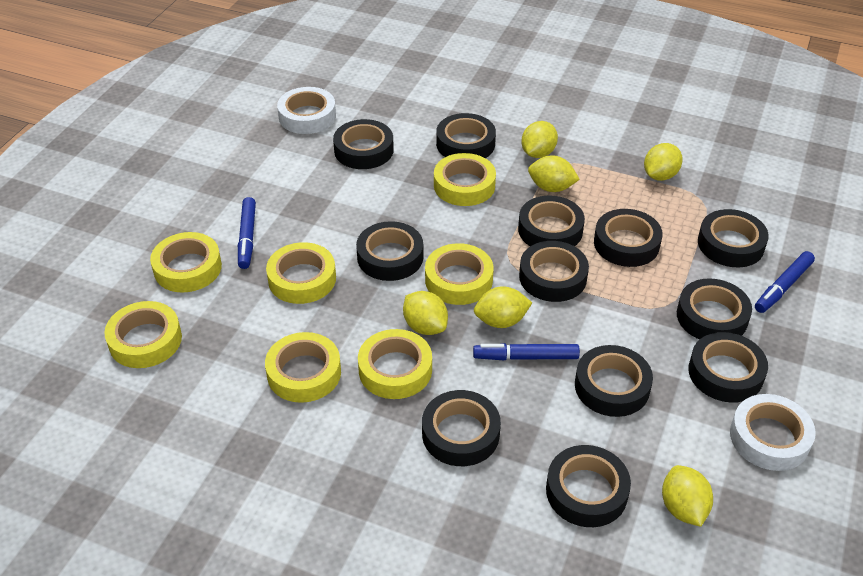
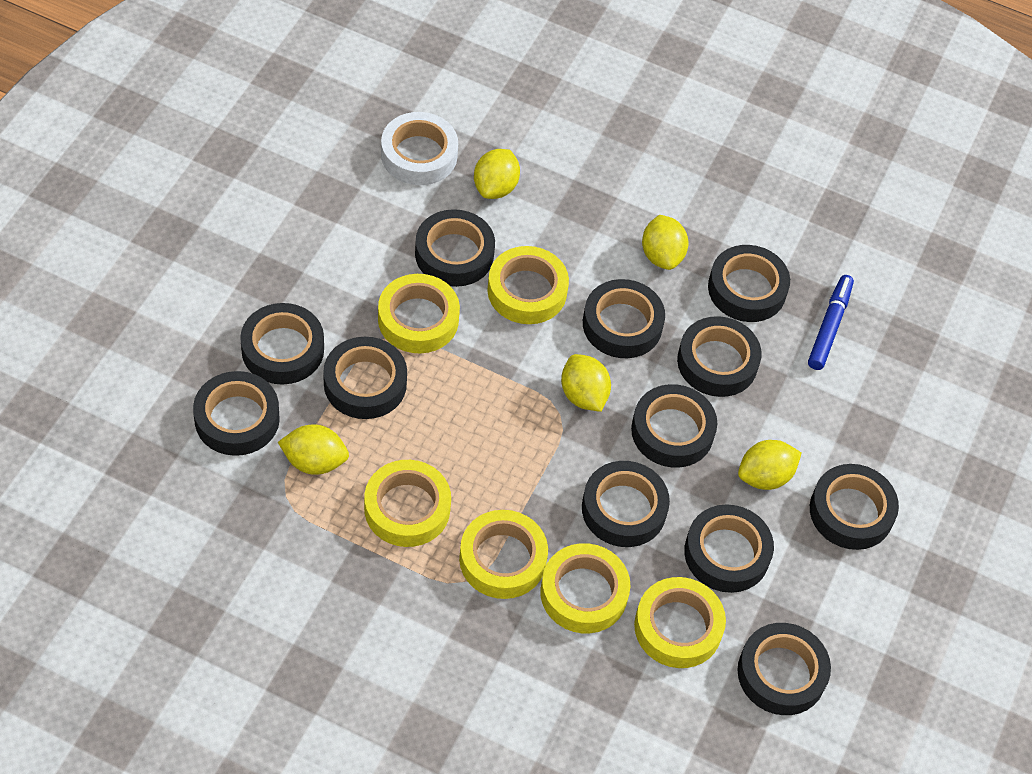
blue marker: [238,197,256,269] [473,343,580,360] [755,251,815,313] = 3 -> [808,275,854,370] = 1
white tape: [277,87,336,134] [730,394,816,471] = 2 -> [381,112,458,185] = 1
yellow lemon: [403,291,448,335] [474,286,532,328] [521,121,558,158] [528,155,580,192] [644,143,683,181] [662,465,713,527] = 6 -> [278,424,349,475] [474,149,520,199] [561,354,611,412] [642,215,689,270] [738,440,801,490] = 5
yellow tape: [104,301,182,368] [150,232,222,293] [265,332,341,403] [266,242,336,304] [358,329,432,399] [425,243,494,305] [434,153,496,206] = 7 -> [364,460,451,547] [378,274,460,353] [459,510,548,599] [487,246,569,324] [540,543,630,633] [634,577,726,668] = 6

